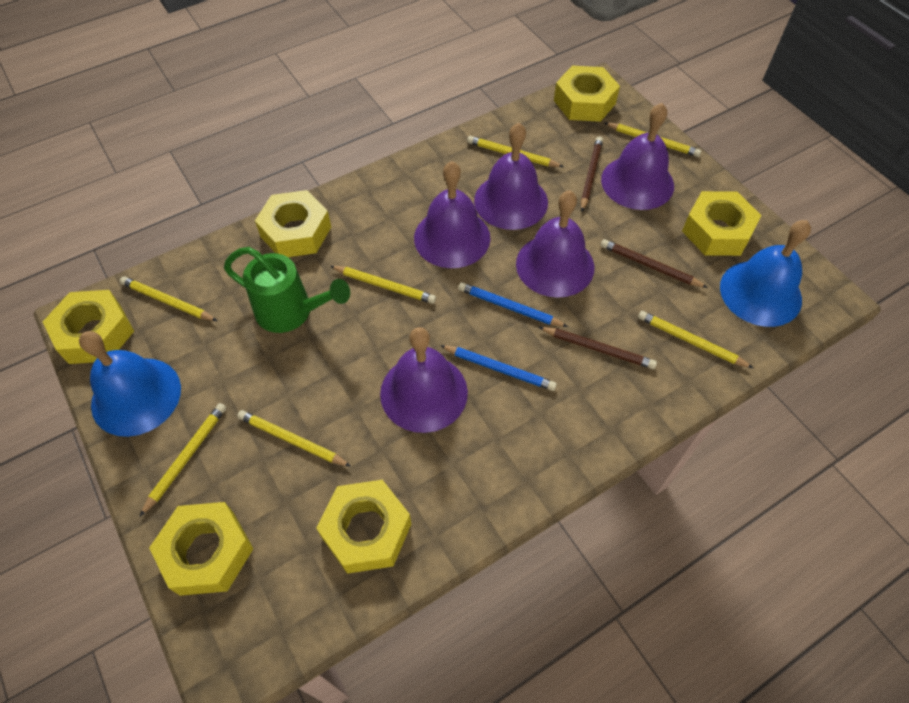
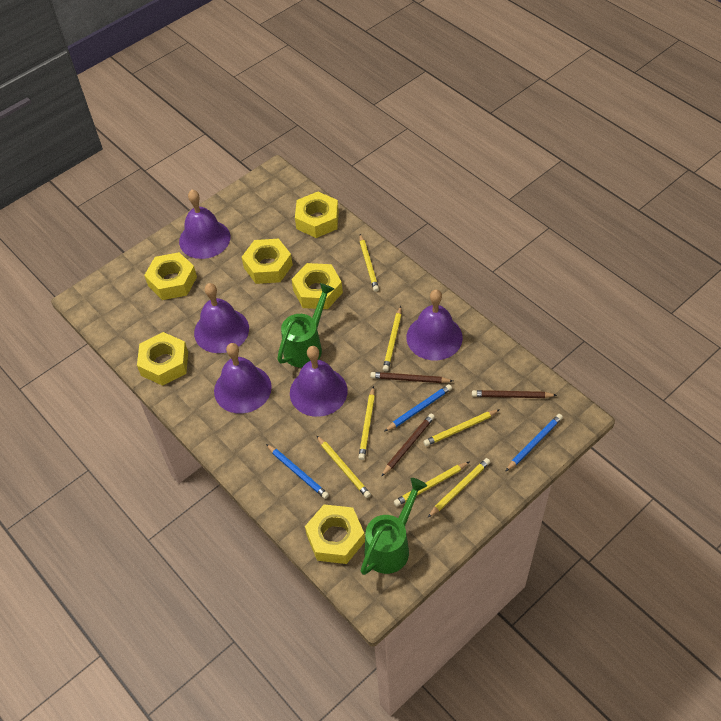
blue bell: [79,331,181,437] [720,220,811,327] = 2 -> none = 0
blue pencil: [440,345,557,391] [458,282,568,327] = 2 -> [266,444,329,499] [385,384,452,431] [505,414,563,472] = 3
green watering can: [224,247,350,333] = 1 -> [277,283,334,368] [361,478,427,575] = 2

